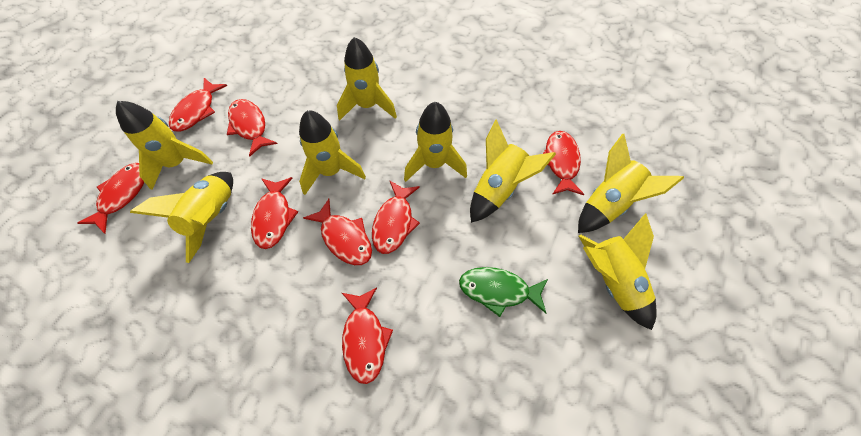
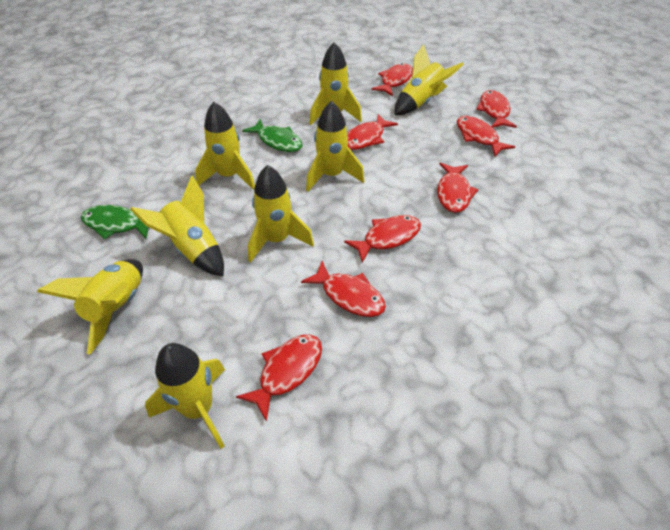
green fish: [459,267,548,317] = 1 -> [81,205,149,240] [242,119,302,152] = 2

